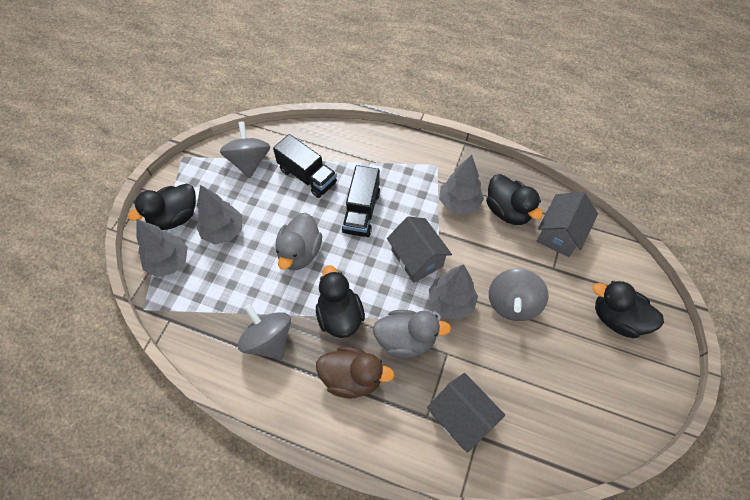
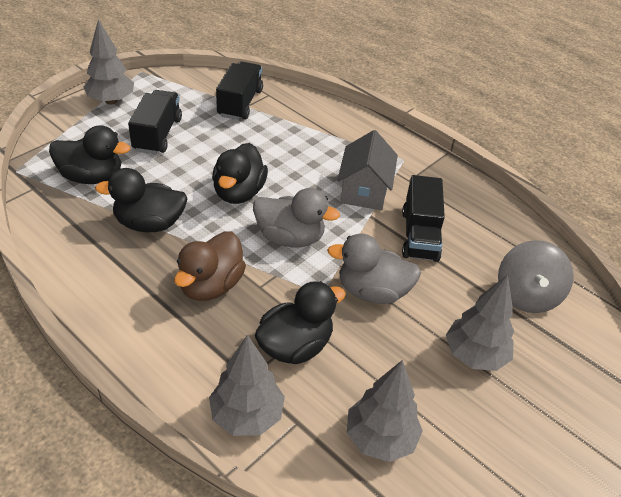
black truck: [273,134,337,198] [342,165,380,237] = 2 -> [128,90,182,154] [216,61,263,120] [402,175,445,262] = 3
grey house: [387,216,452,283] [427,373,505,453] [537,192,598,257] = 3 -> [337,130,398,210] = 1
grey spinning top: [220,121,271,178] [238,304,291,360] [489,269,548,321] = 3 -> [498,240,574,313] = 1

